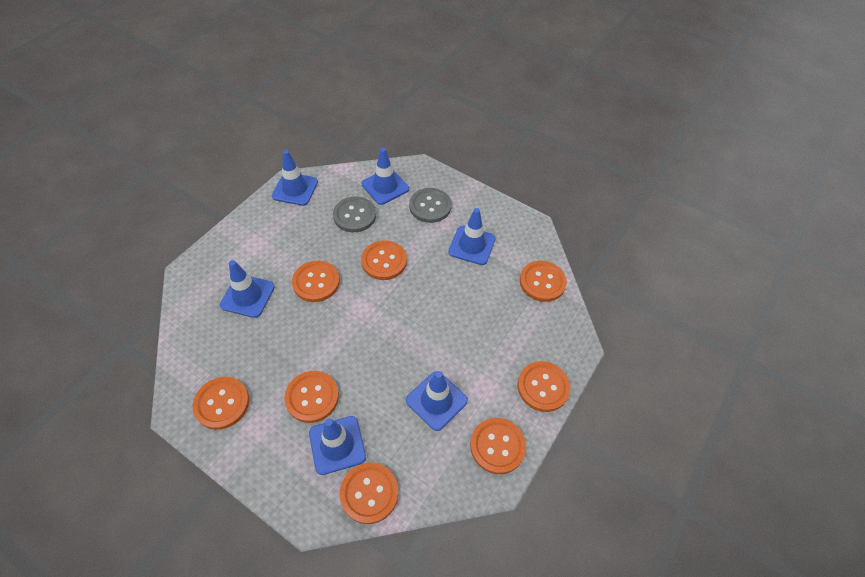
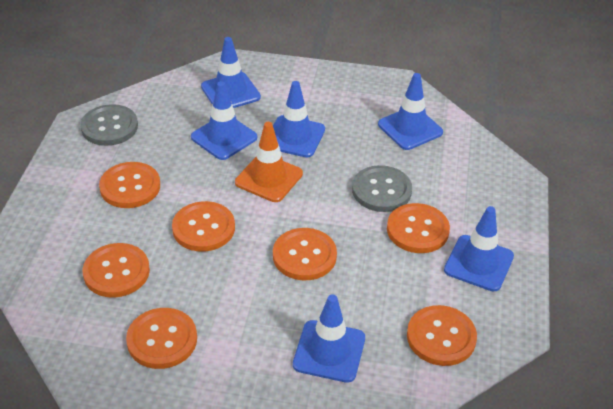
orange button: [193,377,249,430] [284,371,339,423] [292,261,340,302] [340,462,398,524] [361,240,407,280] [470,418,526,474] [517,361,571,412] [520,261,567,302] = 8 -> [83,243,150,298] [99,162,160,208] [126,308,197,369] [172,201,235,252] [273,228,337,280] [387,203,450,253] [407,305,477,366] = 7
orange traffic cone: none = 0 -> [235,122,303,202] = 1

